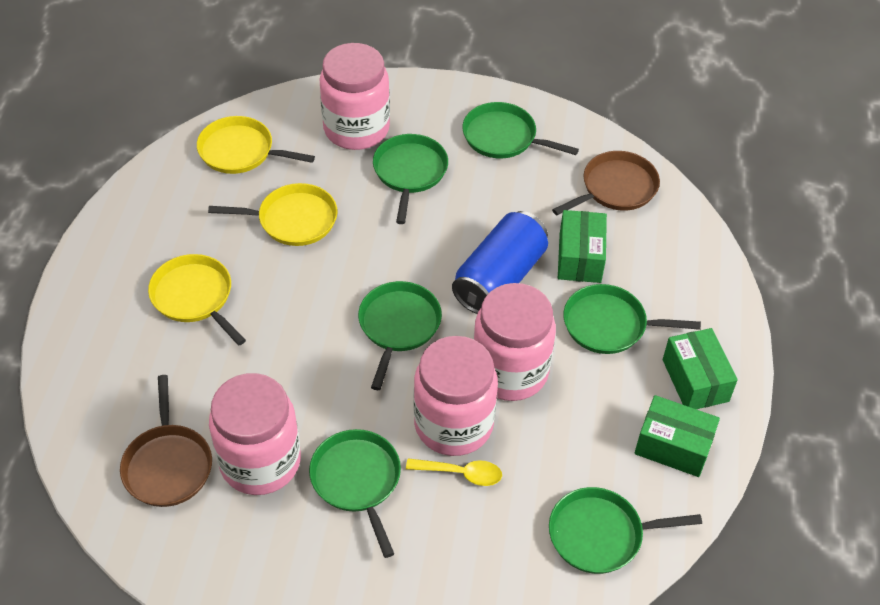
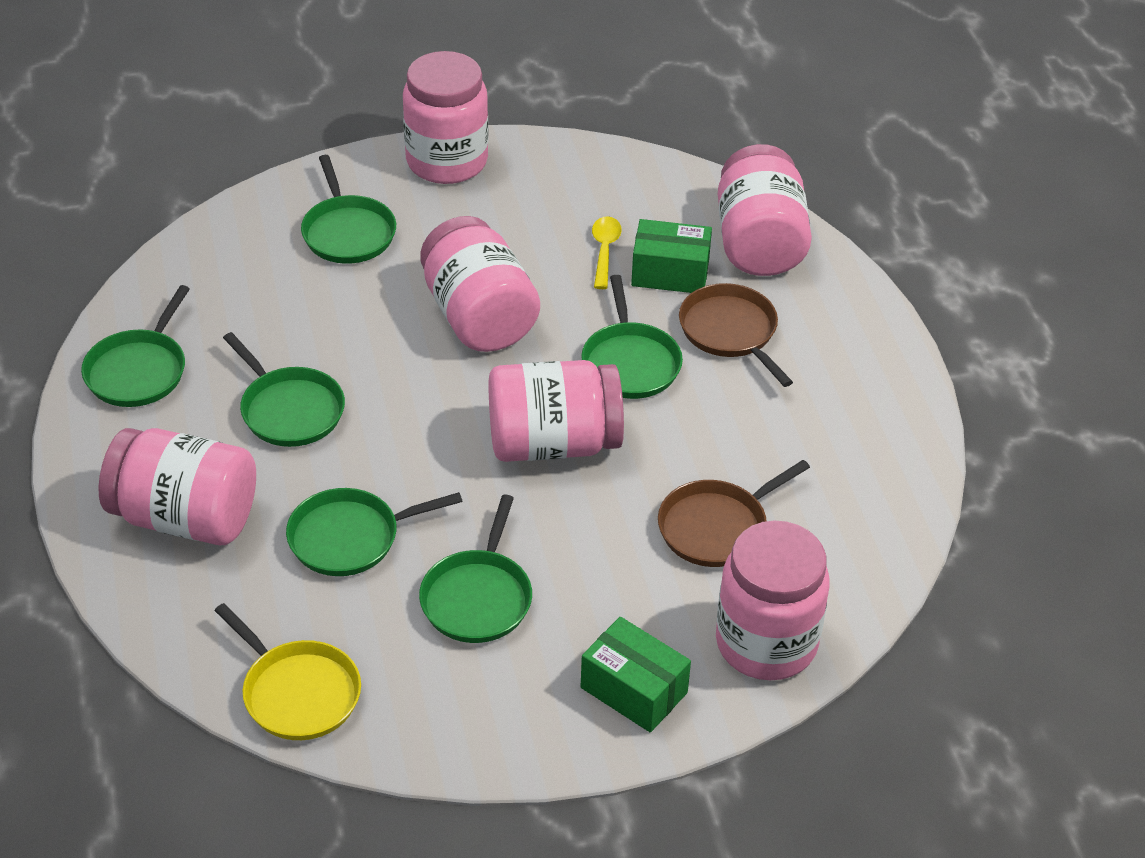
blue can: [452,211,548,314] = 1 -> none = 0
green box: [558,210,607,283] [635,395,720,477] [663,328,737,409] = 3 -> [581,617,691,732] [631,219,712,293] = 2
pink jar: [209,373,301,495] [320,43,390,150] [414,336,498,456] [473,283,556,401] = 4 -> [99,428,256,545] [403,51,489,184] [420,216,540,352] [488,360,624,462] [716,520,830,680] [718,144,812,276] = 6
yellow pan: [148,254,246,345] [197,116,315,174] [208,183,338,246] = 3 -> [214,603,361,740] = 1

